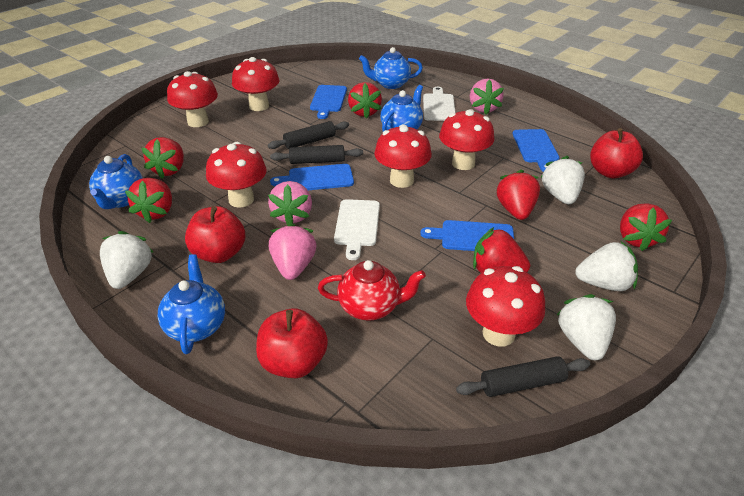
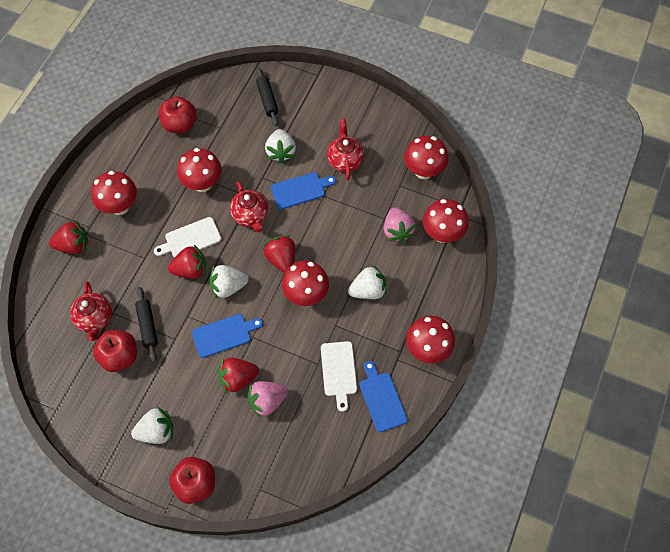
black rolling pin: [268,121,349,149] [270,145,363,164] [456,356,590,397] = 3 -> [135,287,158,362] [256,67,278,126] = 2
blue cutting board: [270,164,354,190] [310,85,347,119] [420,220,514,251] [512,129,560,172] = 4 -> [192,314,263,358] [271,172,336,209] [360,361,408,432] = 3
blue teapot: [89,154,143,209] [157,254,225,354] [359,47,423,89] [380,85,423,131] = 4 -> none = 0
pink strawberry: [268,181,312,224] [269,223,316,280] [470,79,504,115] = 3 -> [247,381,288,418] [384,207,416,243] = 2
red strawberry: [125,178,172,223] [142,137,184,179] [348,82,382,119] [473,227,530,273] [496,170,540,220] [620,203,672,251] = 6 -> [49,220,88,254] [168,245,206,279] [218,357,259,394] [263,235,295,273] = 4
red teapot: [318,260,426,321] = 1 -> [70,281,112,341] [230,181,268,232] [327,119,364,180] = 3

